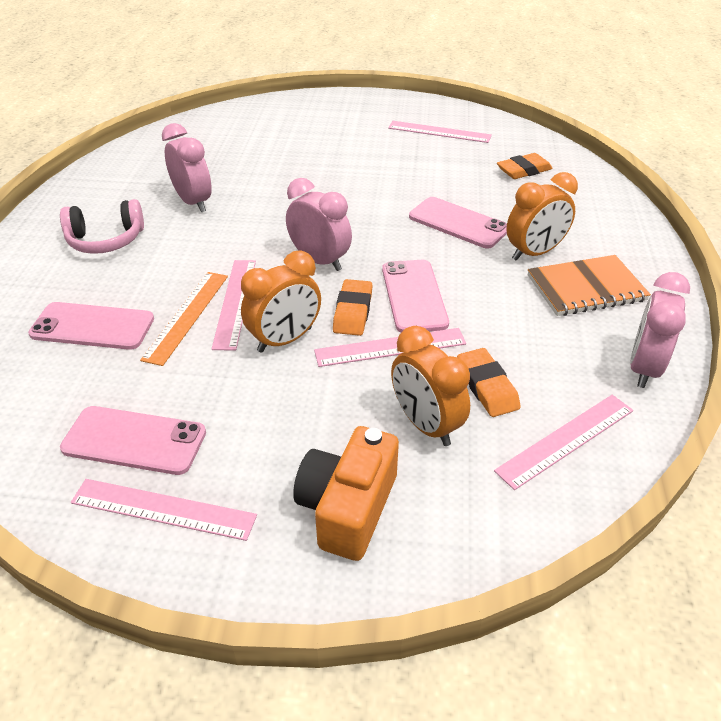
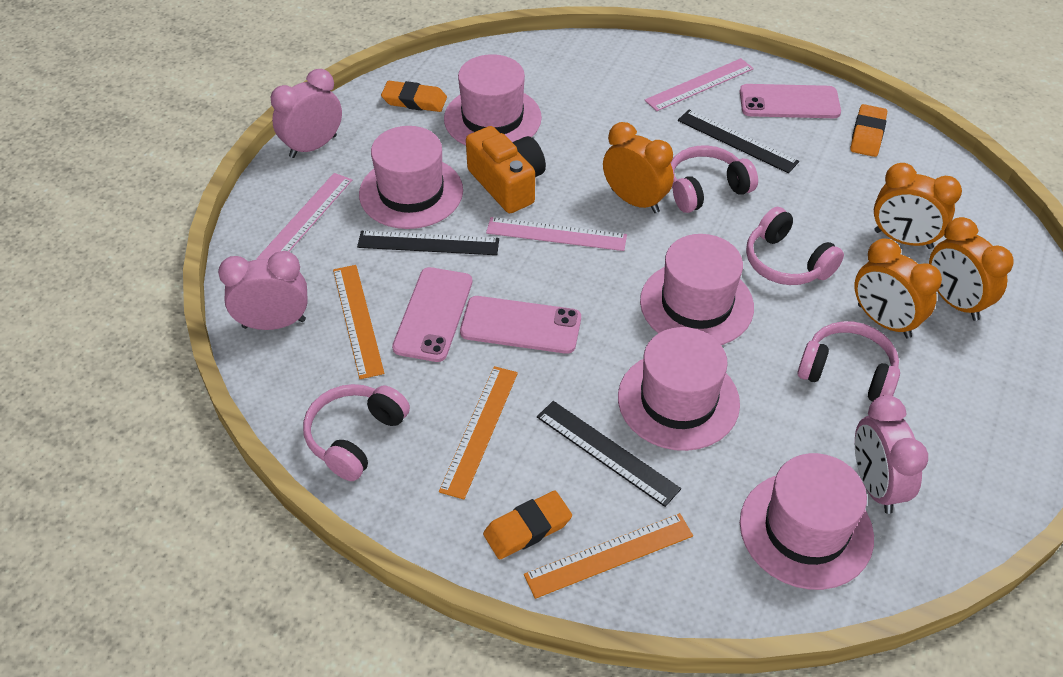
black ruler: none = 0 -> [357,231,499,255] [537,401,681,507] [678,110,799,173] = 3
orange clock: [241,251,321,353] [391,326,470,446] [506,172,578,261] = 3 -> [603,122,674,213] [854,238,942,338] [874,163,962,249] [929,217,1014,321] = 4
orange notebook: [528,255,651,316] = 1 -> none = 0
orange ruler: [140,272,228,366] = 1 -> [333,265,384,379] [439,366,518,499] [524,513,693,599] = 3
pink hat: none = 0 -> [359,126,463,229] [444,54,542,146] [618,327,740,451] [640,234,754,345] [740,453,874,590] = 5
pink headphones: [60,199,144,254] = 1 -> [303,384,410,481] [671,145,758,213] [746,207,844,285] [797,321,900,402] = 4
pink phone: [28,302,154,350] [60,406,206,475] [382,260,449,332] [409,197,507,249] = 4 -> [392,267,473,362] [460,296,581,354] [740,84,841,118] = 3
pink ruler: [71,479,257,541] [212,260,256,351] [314,328,466,367] [388,121,492,143] [494,395,633,490] = 5 -> [256,173,352,260] [486,217,627,251] [645,58,754,111] = 3

